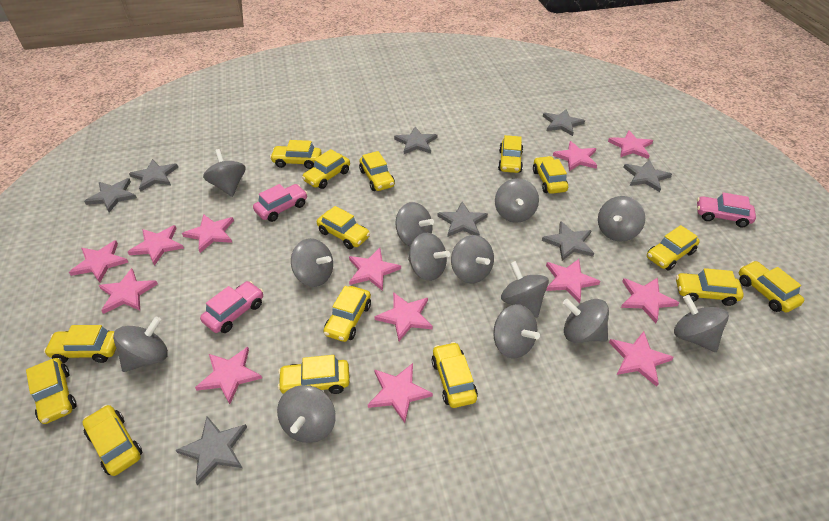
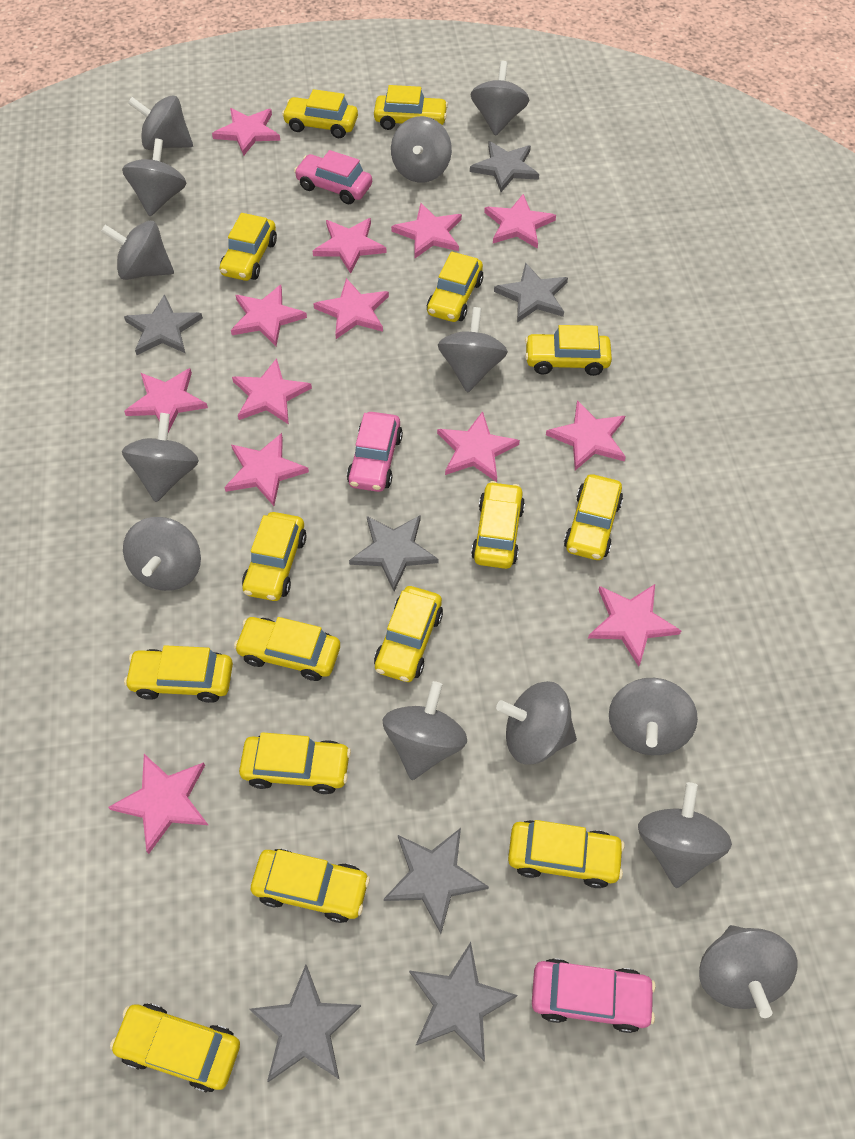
grey star: [84,178,137,213] [129,159,178,192] [176,416,247,485] [394,127,437,154] [438,202,488,237] [542,221,594,261] [543,109,585,136] [623,159,672,192] = 8 -> [124,294,203,355] [249,965,361,1082] [349,515,438,591] [384,828,489,934] [409,942,518,1062] [470,141,539,192] [494,263,568,322] = 7

